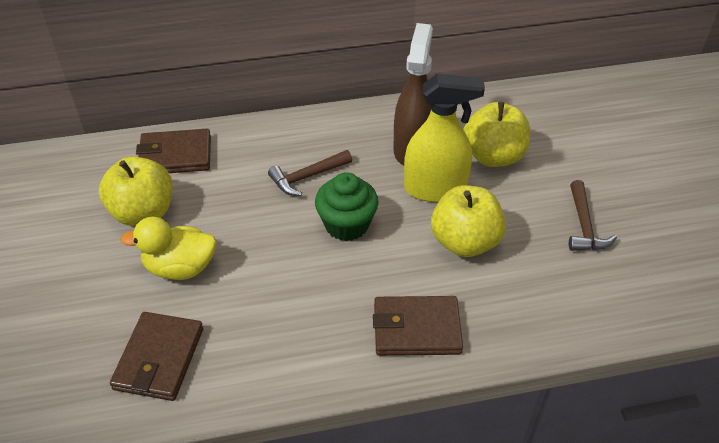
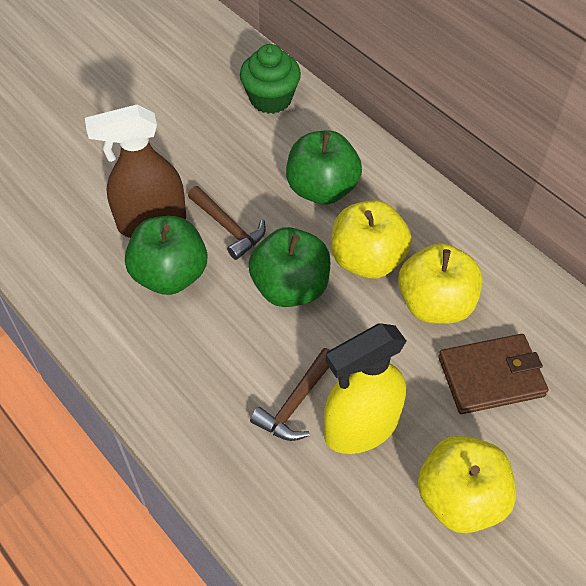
brown wallet: [110,312,203,401] [136,129,211,173] [373,296,463,356] = 3 -> [438,334,549,414] = 1
green apple: none = 0 -> [125,216,207,295] [249,227,330,307] [286,131,362,205] = 3
yellow duck: [120,217,217,280] = 1 -> none = 0

